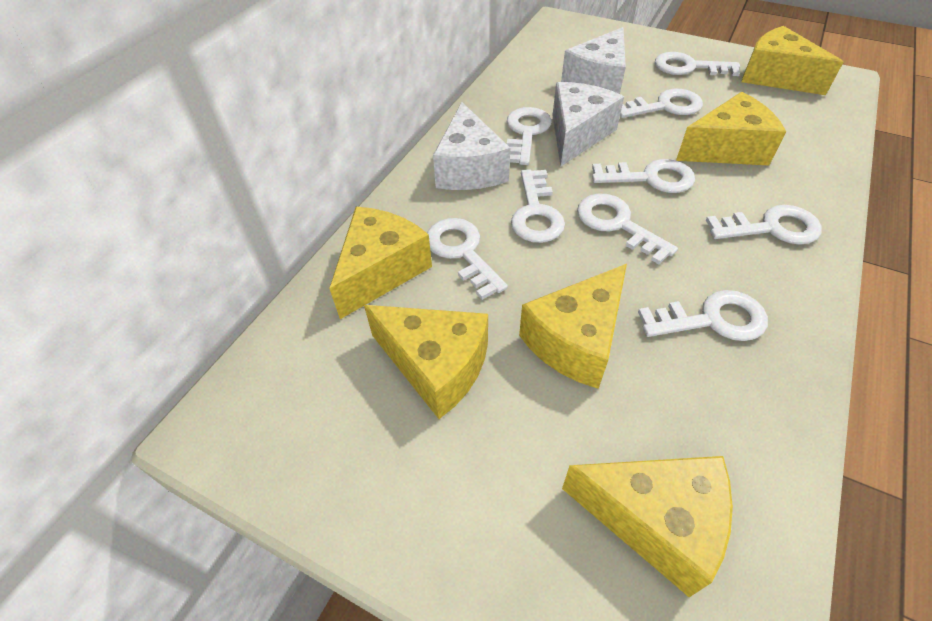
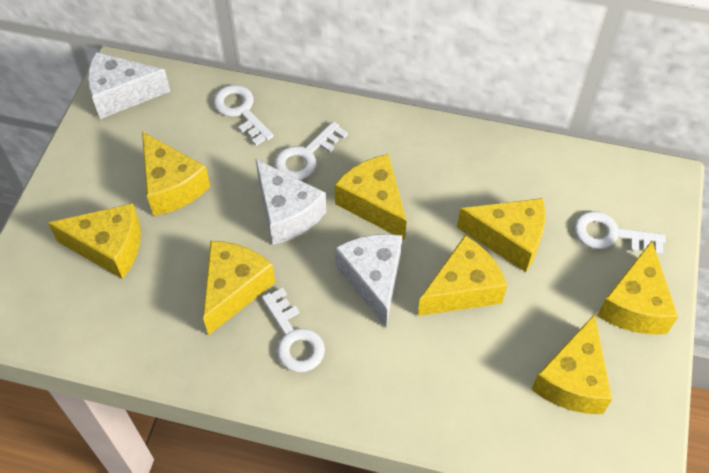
white key: [427,218,508,300] [507,107,552,165] [511,169,565,243] [577,194,678,264] [592,159,695,193] [620,89,703,118] [638,290,768,341] [655,52,740,76] [706,205,822,245] = 9 -> [213,85,274,146] [262,288,325,372] [274,121,348,180] [574,211,665,255] = 4
yellow cheese: [329,207,432,319] [364,305,488,419] [519,264,627,389] [562,456,733,597] [676,92,786,165] [741,26,843,95] = 6 -> [48,203,141,279] [142,131,210,216] [203,241,275,335] [335,154,407,240] [418,235,507,316] [457,198,545,272] [531,314,612,414] [597,241,678,335] = 8

